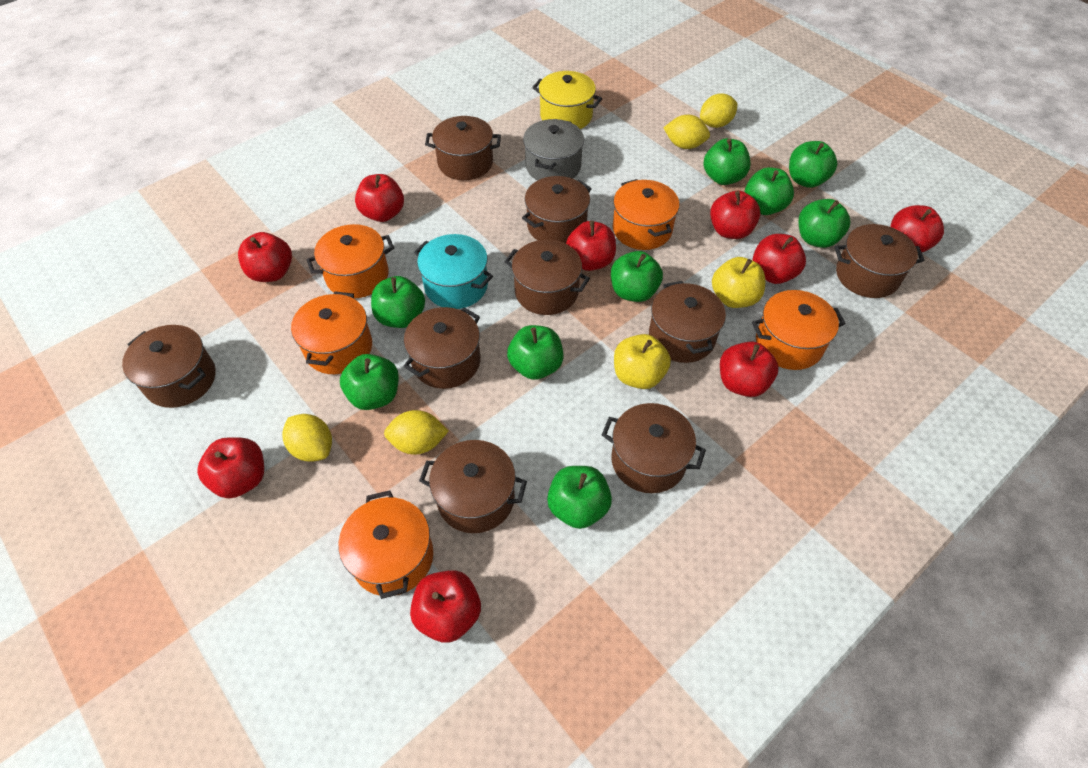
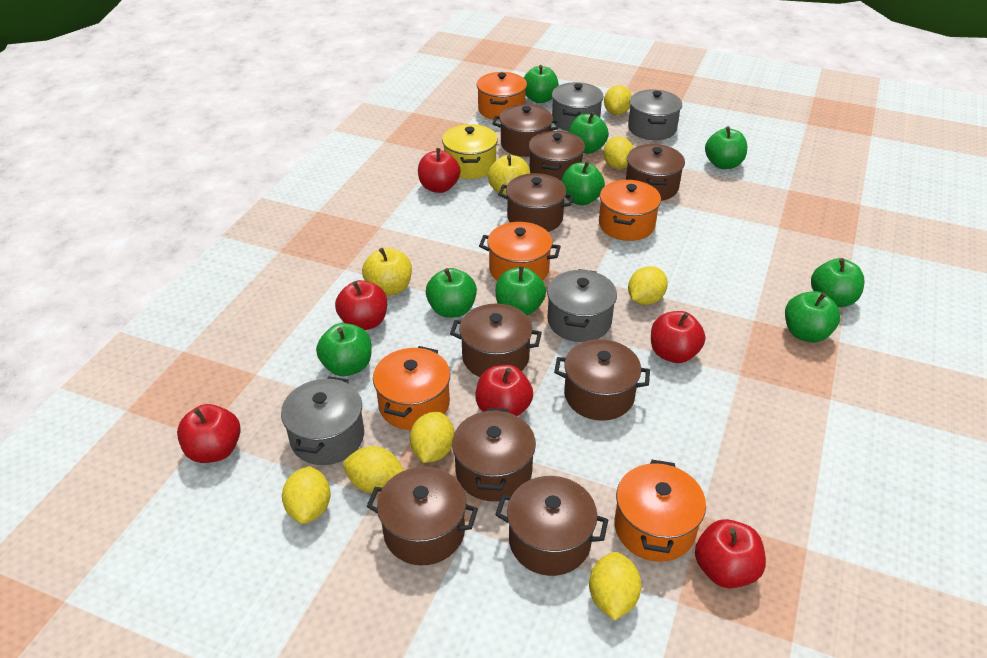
grey pot: [523,119,584,180] = 1 -> [281,376,364,465] [547,269,617,342] [552,82,604,131] [628,89,682,140] = 4
red apple: [197,437,264,498] [238,232,292,282] [355,174,404,222] [410,570,481,643] [566,221,616,271] [710,191,761,239] [720,342,778,397] [752,234,806,284] [890,205,944,252] = 9 -> [177,404,241,463] [335,280,387,330] [418,148,461,193] [475,365,533,416] [651,311,706,363] [695,519,766,588] = 6
turquoise pot: [414,234,493,309] = 1 -> none = 0
yellow lemon: [282,414,332,462] [384,410,449,455] [663,115,710,149] [700,93,738,128] = 4 -> [282,466,331,524] [343,446,404,493] [410,412,455,463] [589,552,642,621] [603,136,634,169] [604,85,632,115] [628,266,668,305] = 7

